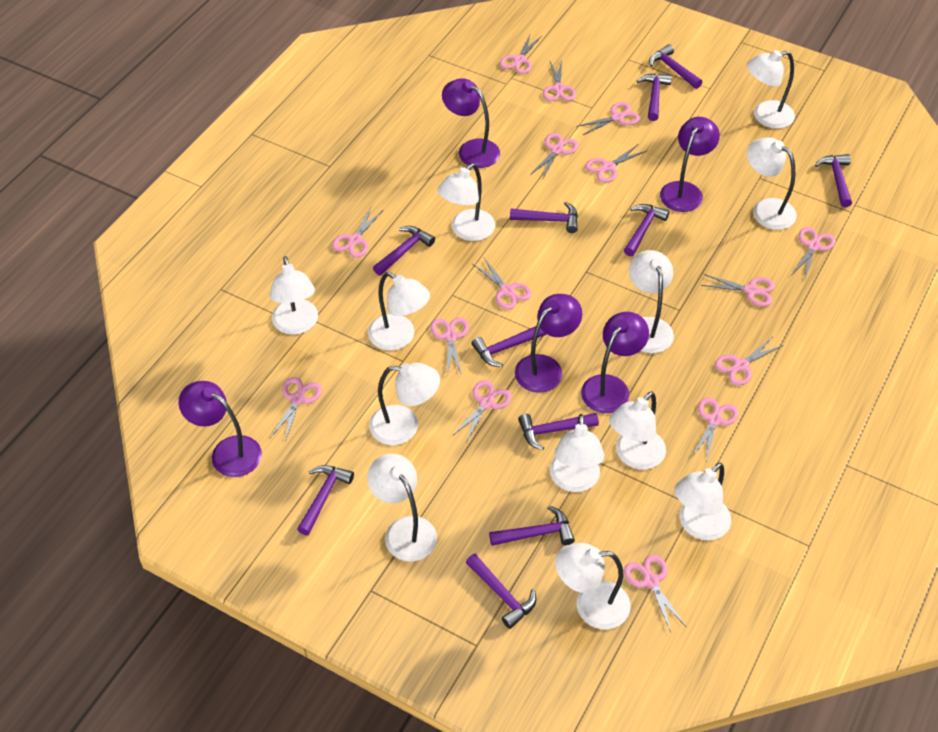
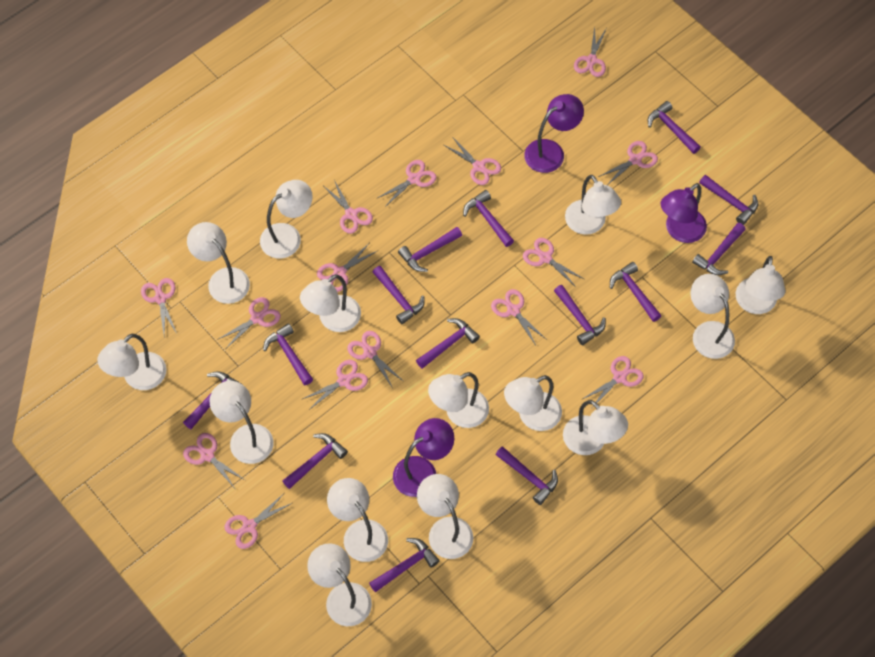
purple hammer: [297,465,354,535] [373,226,435,276] [466,554,536,629] [471,326,546,367] [489,506,575,546] [510,202,578,233] [518,413,599,450] [624,204,670,256] [637,74,672,121] [649,44,702,89] [815,154,852,207] = 11 -> [183,371,243,429] [263,323,313,385] [282,433,348,489] [369,538,440,592] [373,266,425,325] [398,227,462,272] [416,318,480,369] [463,190,514,247] [495,446,558,505] [554,285,606,345] [610,262,662,322] [648,101,701,154] [692,223,746,275] [699,175,758,225] = 14
purple lamp: [179,381,262,477] [442,78,500,168] [515,294,582,393] [581,312,649,413] [660,117,720,212] = 5 -> [393,418,454,497] [524,94,584,173] [661,183,707,243] = 3
white lamp: [270,256,318,335] [367,453,437,562] [368,272,430,350] [369,363,440,445] [437,163,495,241] [550,414,604,492] [555,543,631,629] [609,391,666,470] [629,250,674,353] [674,463,731,540] [747,50,795,129] [747,137,797,230] = 12 -> [97,334,166,390] [187,222,250,304] [210,381,273,464] [260,180,313,258] [300,274,361,332] [307,543,372,626] [327,478,388,562] [417,474,473,559] [428,372,489,428] [504,375,562,431] [563,400,628,455] [565,175,621,235] [690,274,735,359] [736,256,785,314] = 14

